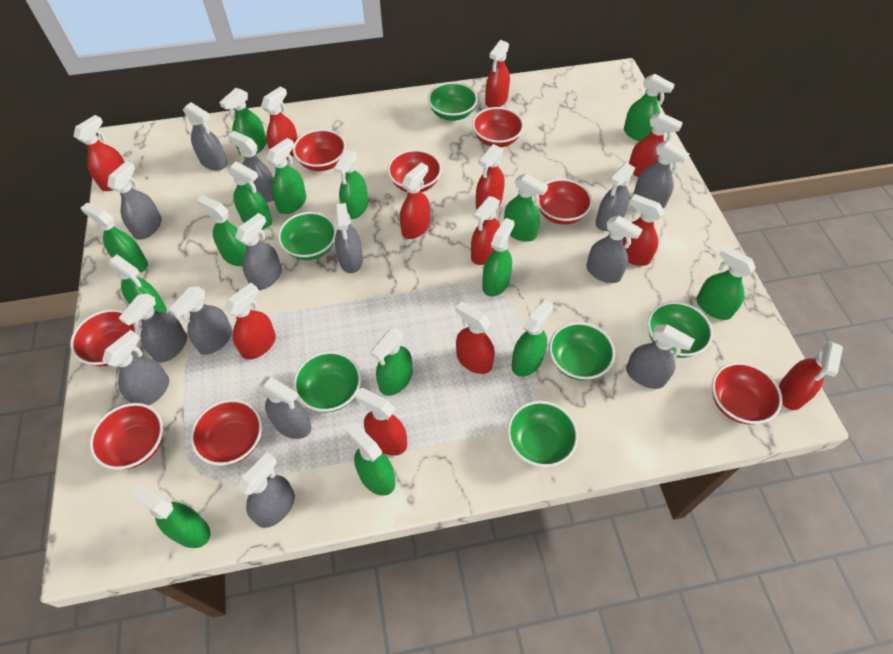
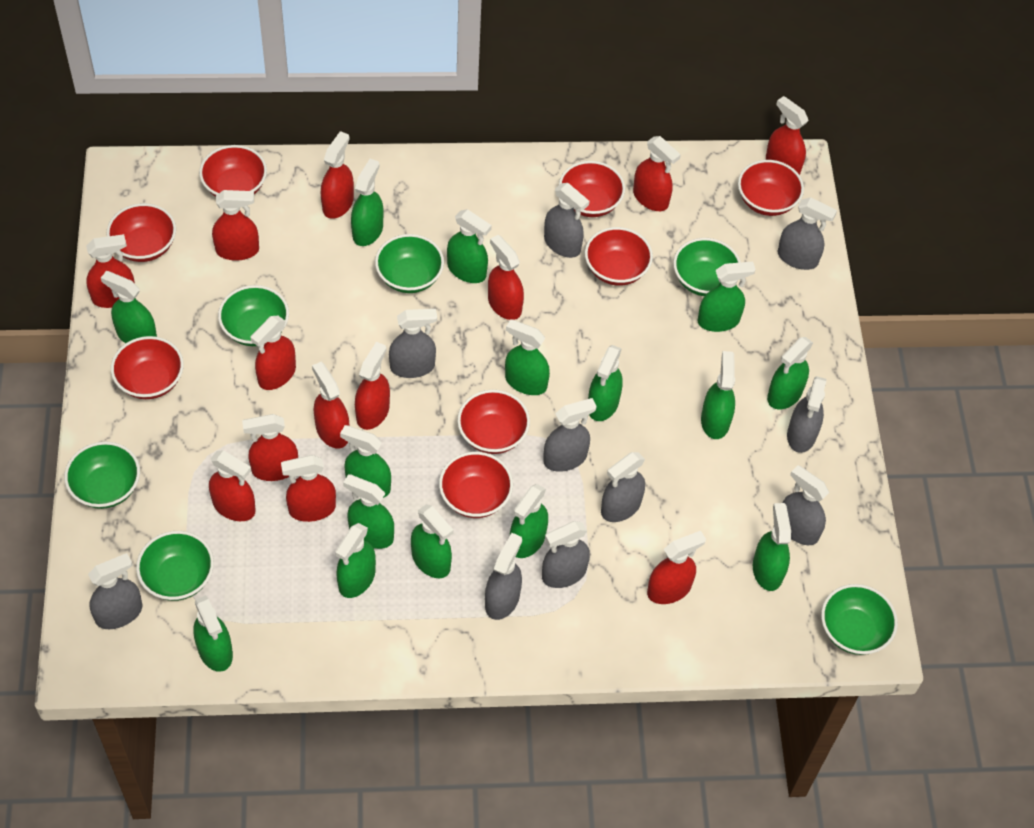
grey spray bottle: [102,330,169,405] [107,161,162,240] [119,294,187,363] [168,287,232,355] [183,102,227,171] [228,131,274,202] [235,213,282,290] [237,452,295,528] [259,377,311,439] [335,203,363,273] [586,216,643,283] [596,162,635,231] [626,324,695,389] [634,141,689,208] = 14 -> [88,553,142,629] [389,309,437,378] [485,533,522,620] [542,521,590,588] [543,398,597,472] [544,183,590,258] [601,452,645,522] [778,197,837,270] [782,465,829,545] [787,376,826,453] = 10
red spray bottle: [74,115,124,191] [224,283,276,360] [261,87,298,160] [355,388,407,456] [400,162,430,239] [455,301,495,374] [471,196,500,265] [476,144,504,209] [485,40,510,108] [623,194,665,266] [629,112,683,177] [779,341,843,410] = 12 -> [86,234,135,308] [209,450,256,521] [212,190,259,261] [242,414,298,481] [251,316,296,390] [281,455,336,522] [312,362,349,448] [321,131,354,219] [355,342,390,430] [488,235,524,320] [633,136,681,211] [647,531,706,604] [766,96,809,175] = 13

